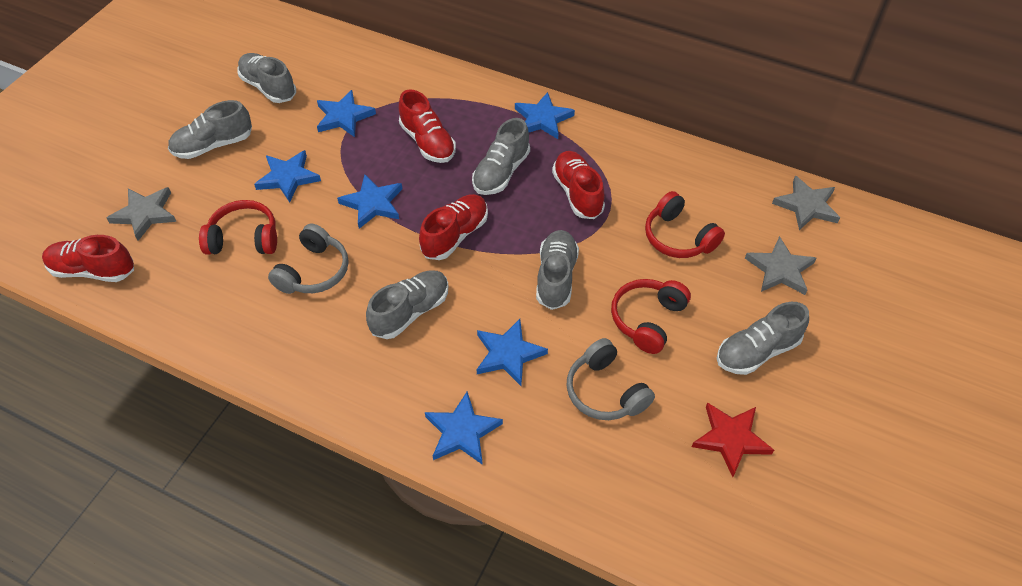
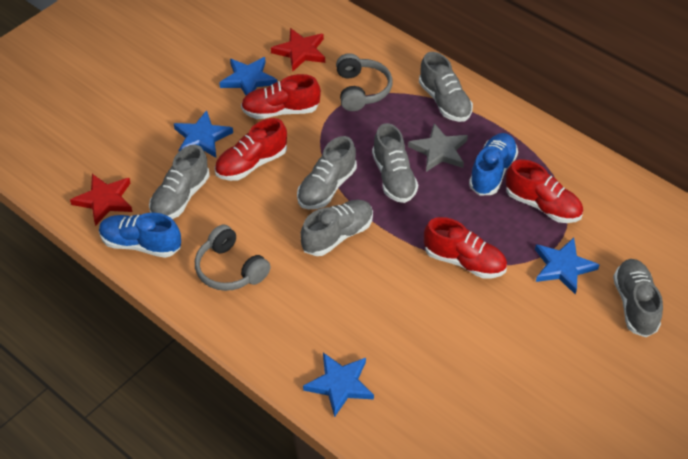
blue shoe: none = 0 -> [99,213,181,258] [469,133,518,196] = 2
blue star: [254,150,321,202] [317,90,376,137] [337,175,402,229] [425,392,503,465] [477,319,548,386] [515,92,575,139] = 6 -> [174,110,233,158] [219,57,277,95] [303,353,374,417] [535,238,600,295] = 4
grey star: [107,187,177,241] [745,236,816,295] [772,176,840,230] = 3 -> [408,123,468,172] = 1
red headphones: [199,200,277,254] [611,279,691,354] [645,191,725,258] = 3 -> none = 0
red star: [692,402,774,477] = 1 -> [70,174,132,226] [271,28,325,72] = 2

